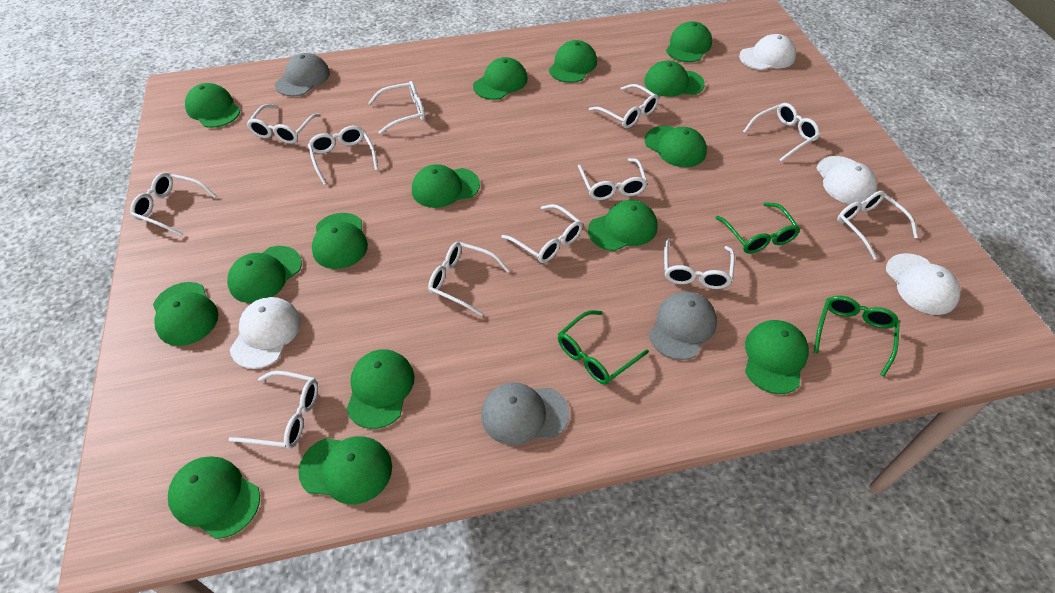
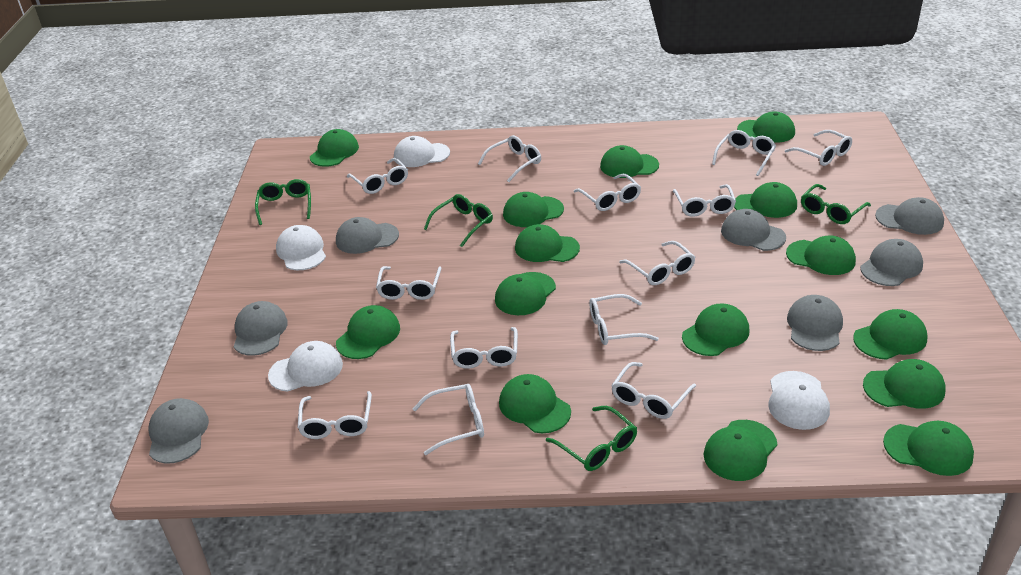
green glasses: [558,310,649,385] [715,203,800,254] [814,296,900,376] = 3 -> [255,179,311,225] [424,194,493,247] [546,406,637,471] [801,184,871,224] = 4
grey cap: [275,53,330,96] [481,382,569,445] [649,291,717,360] = 3 -> [149,398,209,464] [233,301,288,356] [336,217,399,254] [721,209,786,251] [787,295,843,351] [860,239,923,286] [875,197,944,235] = 7
white glasses: [130,173,217,236] [228,371,318,449] [247,104,321,144] [308,126,378,185] [368,81,425,134] [428,242,510,316] [501,204,583,263] [578,158,648,200] [589,84,659,128] [664,238,735,289] [743,103,820,162] [837,191,918,260] = 12 -> [298,391,372,439] [347,158,408,194] [376,266,441,300] [413,384,484,455] [450,327,518,369] [478,135,541,182] [574,174,641,211] [589,294,659,345] [611,362,696,419] [619,241,695,285] [673,184,736,217] [712,130,776,176] [785,130,852,166] = 13

